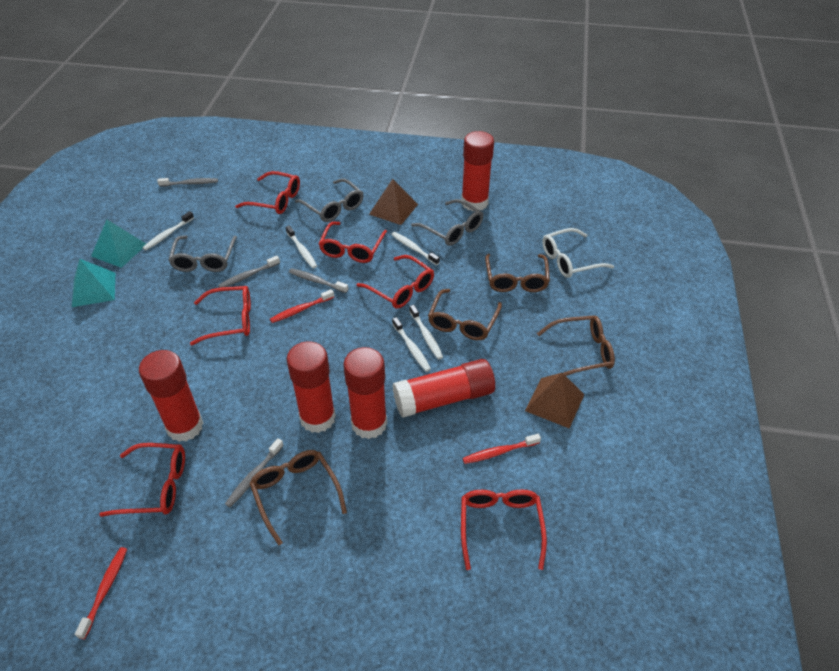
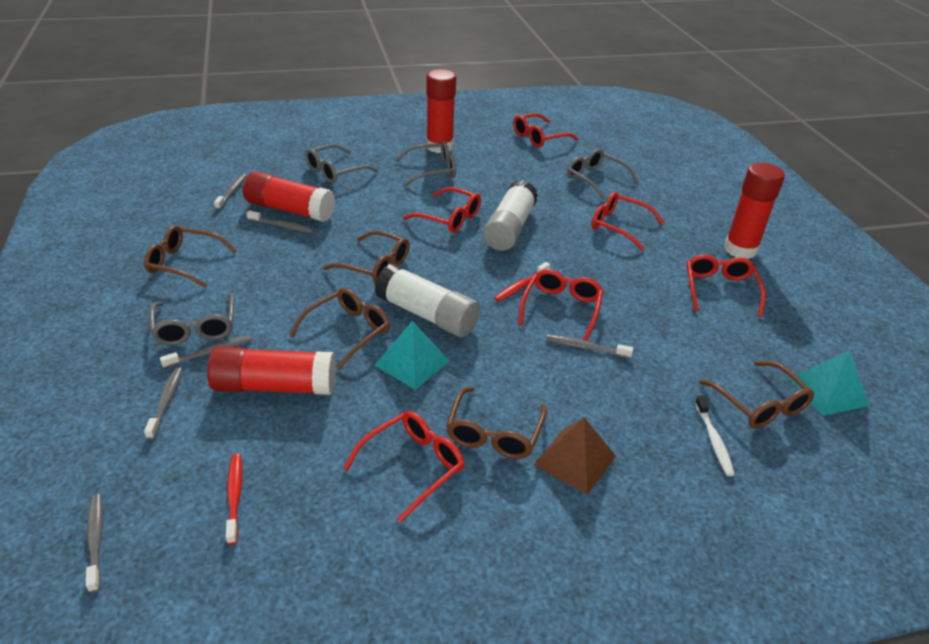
brown glasses: [249,450,347,545] [428,289,502,340] [485,254,550,292] [537,316,615,376] = 4 -> [144,225,237,288] [289,288,390,369] [323,231,410,283] [446,387,547,459] [699,361,814,428] = 5
brown pyramid: [369,179,418,225] [525,373,585,428] = 2 -> [533,417,616,495] = 1
grey glasses: [168,235,237,272] [295,178,363,222] [411,199,483,246] = 3 -> [150,293,234,346] [305,144,379,183] [395,141,456,186] [567,149,639,200] = 4
grey toothbrush: [157,178,218,187] [218,256,280,288] [225,438,284,507] [289,268,348,293] = 4 -> [86,494,103,593] [144,367,183,440] [160,335,252,369] [214,174,247,210] [247,210,314,233] [546,335,633,359] = 6
red glue stick: [139,350,203,442] [287,341,336,433] [343,347,387,439] [392,359,495,418] [461,131,494,211] = 5 -> [207,346,336,395] [243,171,335,222] [426,69,456,153] [724,163,785,259] = 4
red toothbrush: [75,547,127,639] [270,289,334,323] [463,434,541,464] = 3 -> [226,454,242,545] [494,262,550,302] = 2
white glasses: [542,228,614,278] = 1 -> none = 0
white glue stick: none = 0 -> [375,264,480,337] [483,180,538,251] = 2
white toothbrush: [142,211,194,251] [286,225,317,268] [391,232,440,265] [392,317,431,372] [409,305,443,360] = 5 -> [695,396,735,476] = 1

